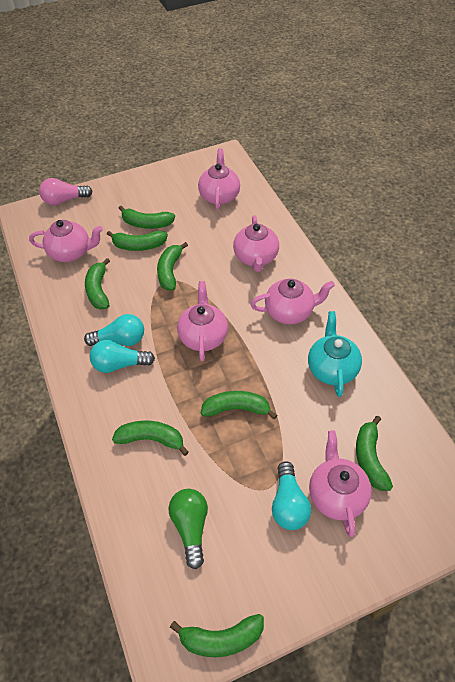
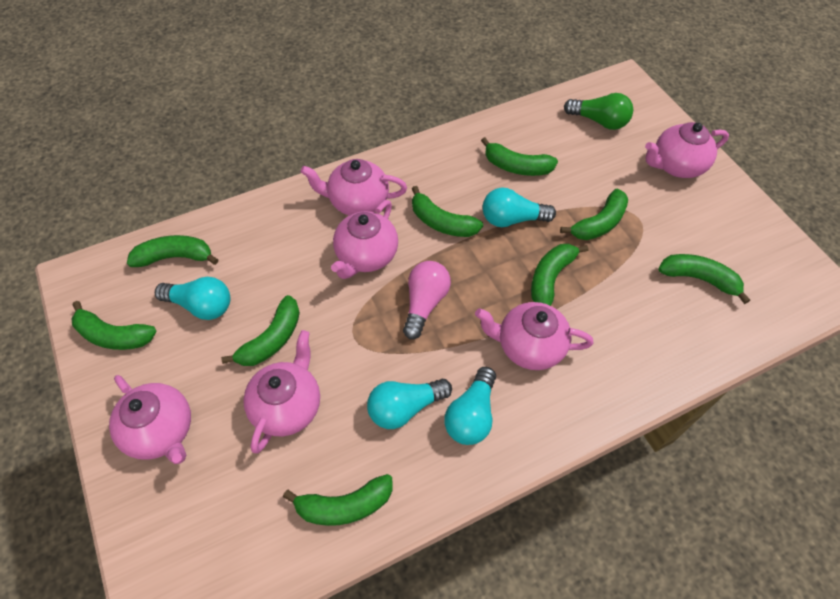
green banana: [85,258,110,310] [107,231,168,251] [112,420,189,456] [118,206,175,229] [157,242,188,290] [170,614,264,657] [201,391,277,419] [356,416,393,491] = 8 -> [71,301,157,350] [127,235,219,267] [221,295,300,366] [283,474,393,526] [412,186,483,237] [481,137,558,176] [531,244,588,306] [560,189,628,240] [658,254,750,304] = 9
turquoise light bulb: [84,314,144,346] [89,340,155,373] [272,461,311,530] = 3 -> [155,277,230,320] [367,379,452,429] [444,367,496,445] [483,187,556,227] = 4
turquoise teapot: [308,311,362,397] = 1 -> none = 0

